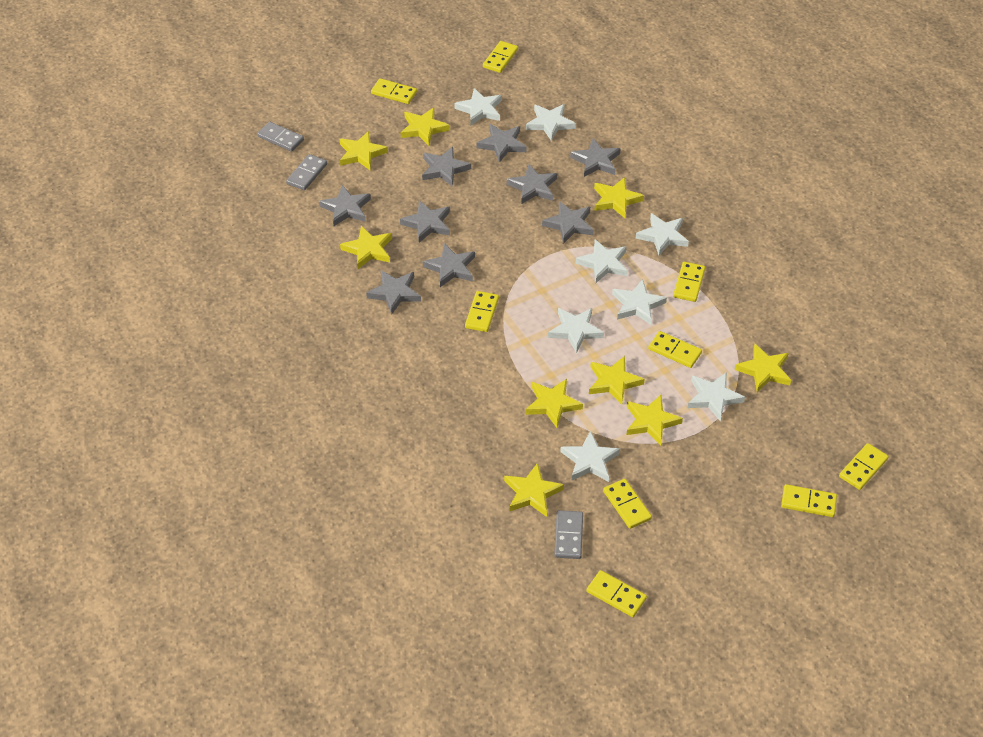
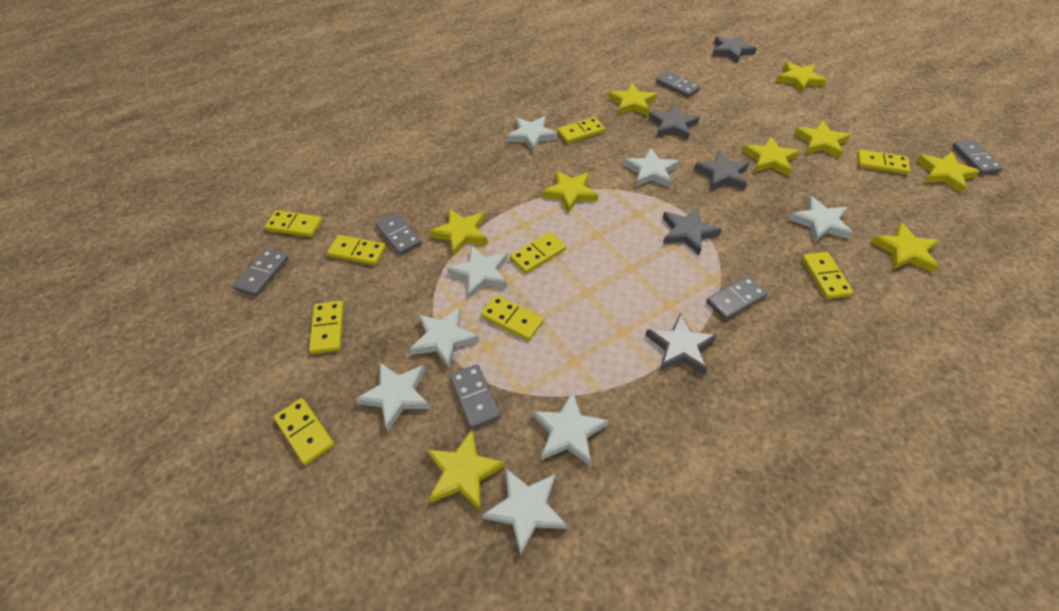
grey domino: [257,122,304,152] [286,154,327,190] [554,510,583,559] = 3 -> [233,249,289,296] [375,213,422,255] [450,364,501,429] [656,71,700,97] [706,276,768,320] [952,140,1003,174] = 6
grey star: [319,185,371,226] [366,270,421,314] [400,200,450,243] [422,147,471,186] [423,243,475,287] [477,124,527,163] [507,164,557,204] [542,201,594,244] [570,138,621,177] = 9 -> [645,313,717,375] [648,105,700,140] [663,207,722,255] [694,151,749,190] [712,35,757,63] = 5

